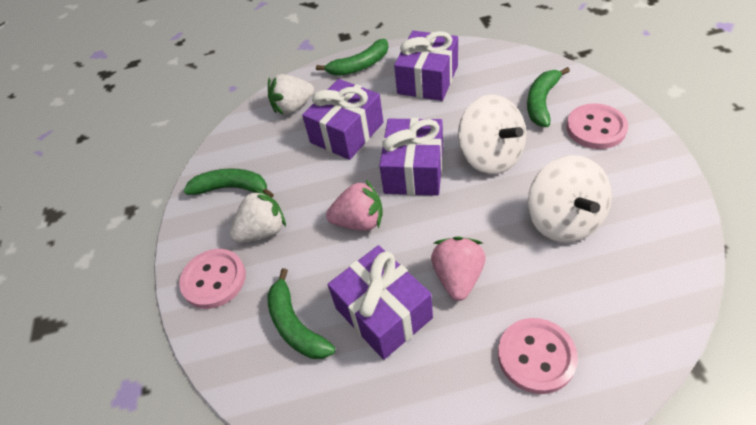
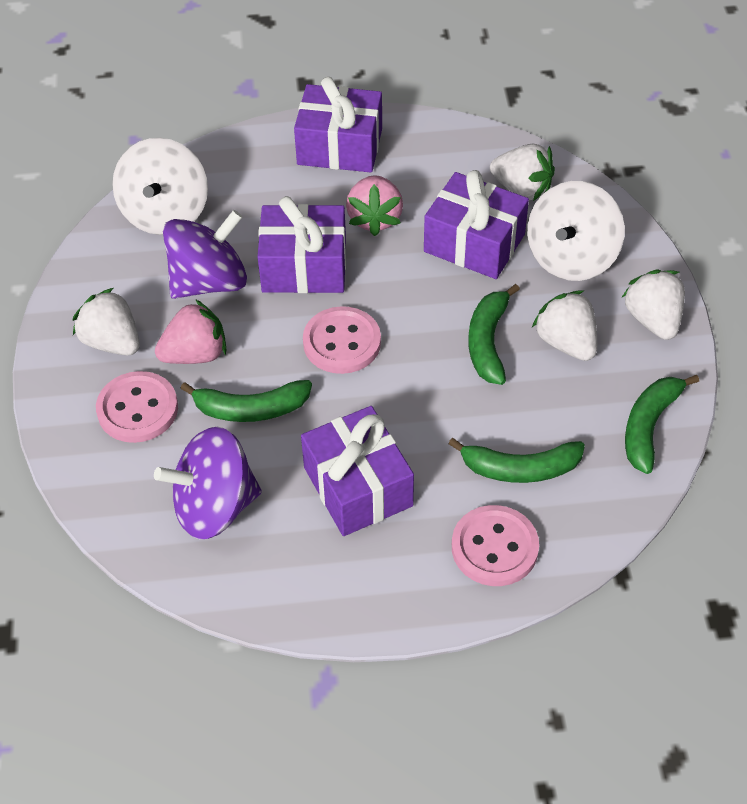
purple spinning top: none = 0 -> [154,427,262,539] [163,210,247,299] = 2
white strawberry: [230,189,286,243] [268,74,314,115] = 2 -> [73,288,140,356] [490,144,555,201] [532,290,597,361] [622,269,685,340] = 4

